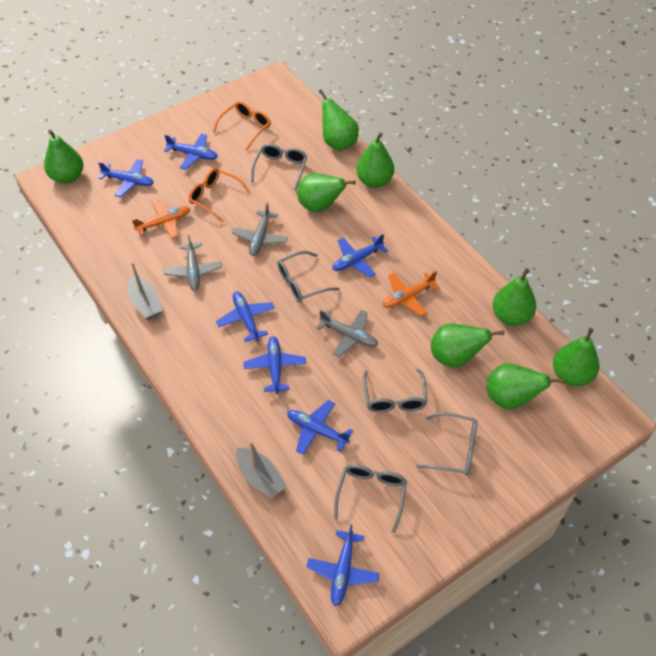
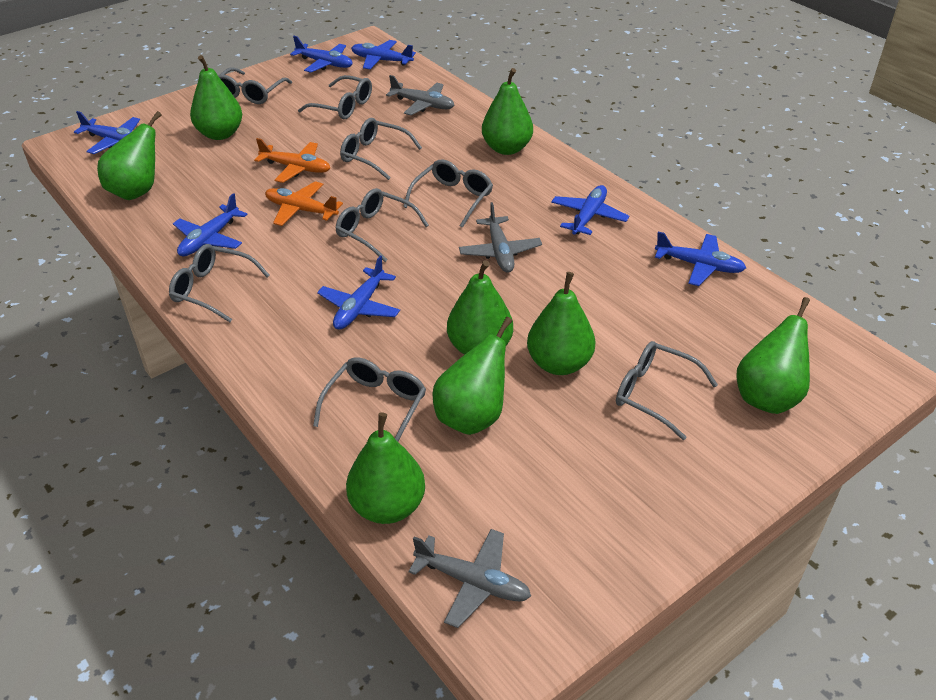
grey boat: [127,262,162,320] [236,441,287,499] = 2 -> none = 0
grey glasses: [251,144,307,191] [277,251,340,302] [334,464,407,533] [363,369,427,413] [416,412,477,475] = 5 -> [169,244,270,322] [218,67,292,104] [298,75,372,119] [313,357,426,442] [335,188,429,262] [340,118,422,180] [403,159,493,228] [616,341,718,440] = 8
orange glasses: [188,168,251,222] [213,101,271,150] = 2 -> none = 0

